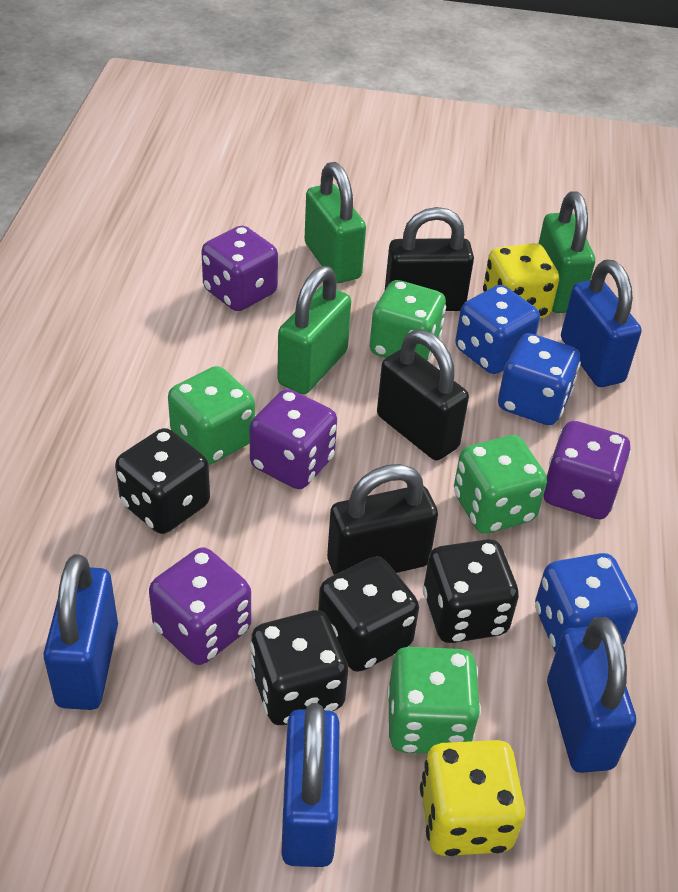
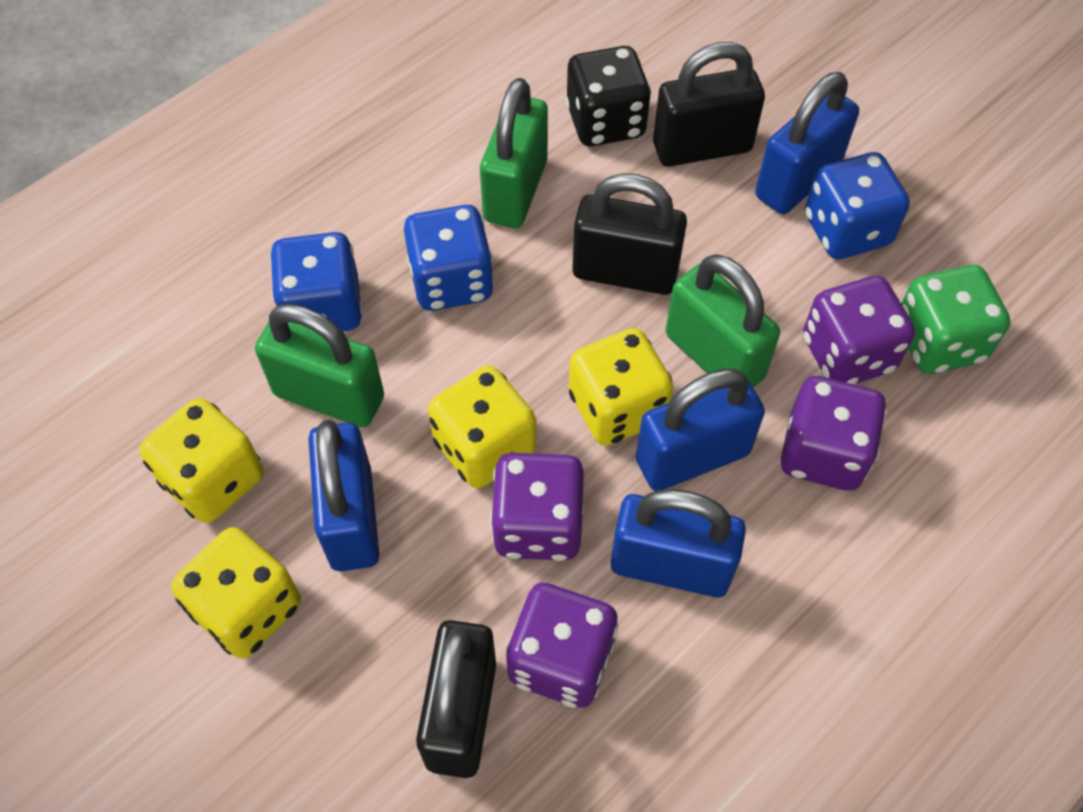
black dice: [115,428,210,534] [250,610,348,725] [318,556,419,672] [423,539,519,643] = 4 -> [566,46,651,146] = 1
green dice: [168,366,255,465] [370,280,446,361] [387,647,481,754] [454,435,547,534] = 4 -> [901,265,1010,374] = 1
yellow dice: [420,740,525,856] [483,243,559,318] = 2 -> [139,398,263,523] [171,527,301,658] [428,366,536,488] [569,328,673,446] = 4

